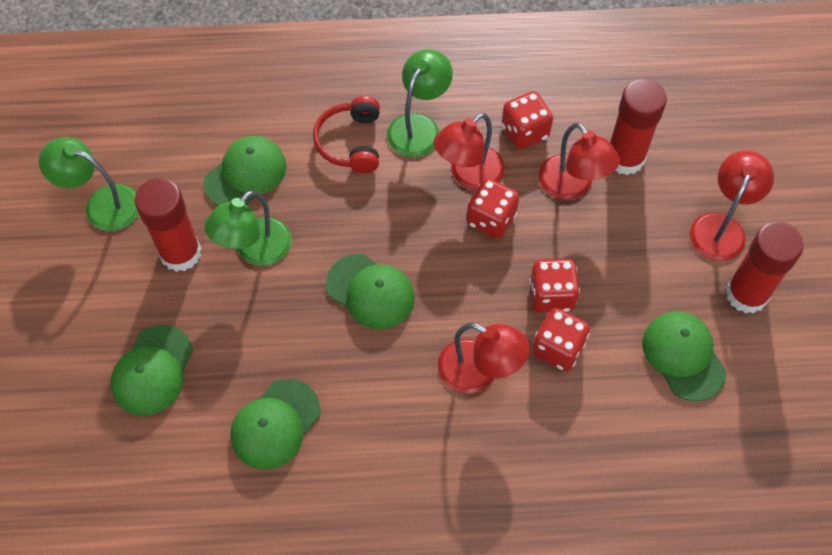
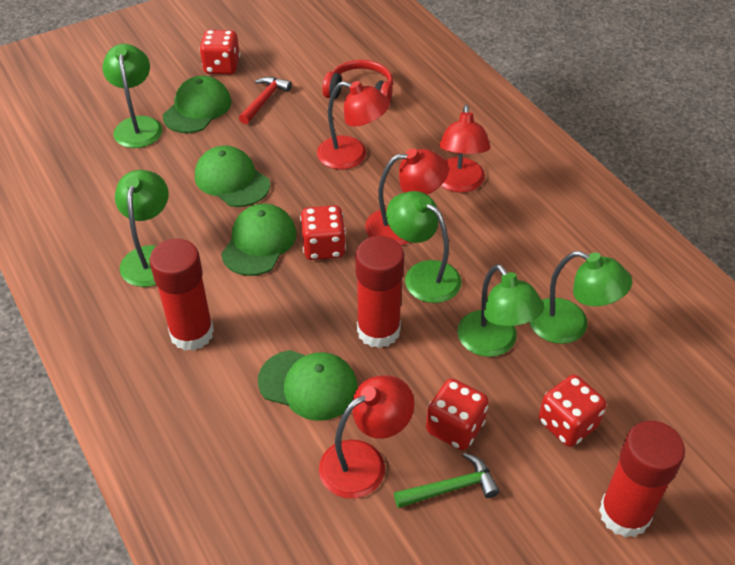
green cap: [111,325,193,416] [204,136,287,206] [230,379,321,469] [326,254,415,329] [642,312,727,401] = 5 -> [163,76,231,133] [195,145,270,207] [221,204,296,276] [258,350,358,421] = 4
green hammer: none = 0 -> [394,453,500,508] = 1
green lamp: [39,137,139,231] [204,190,292,266] [387,49,453,157] = 3 -> [102,44,163,148] [115,170,169,287] [386,191,461,303] [457,264,544,357] [529,251,632,344] = 5
red hammer: none = 0 -> [239,77,292,124] = 1

